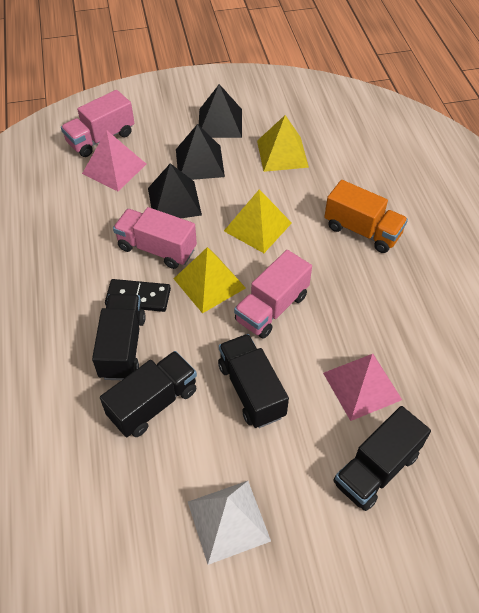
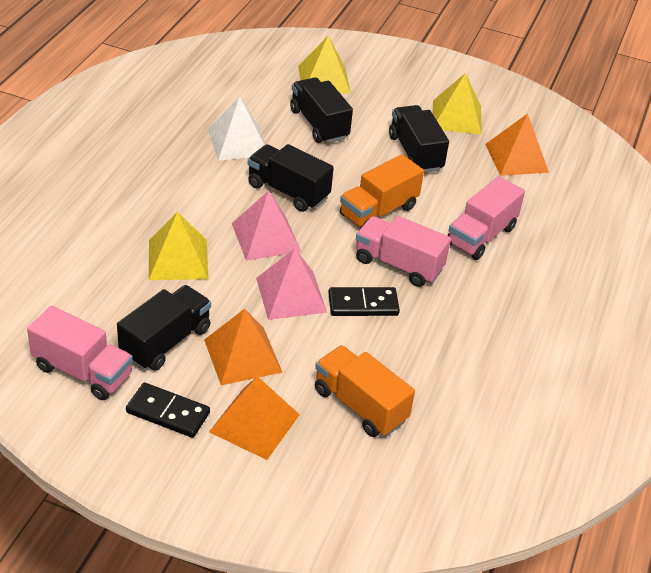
black domino: [105,279,171,312] = 1 -> [126,382,210,438] [328,287,400,316] = 2
black pyramid: [148,163,202,218] [176,124,225,180] [199,84,242,138] = 3 -> none = 0
orange pyramid: none = 0 -> [204,309,282,385] [209,376,300,460] [485,113,549,176] = 3
orange truck: [324,180,408,253] = 1 -> [315,345,415,437] [340,154,424,228] = 2

